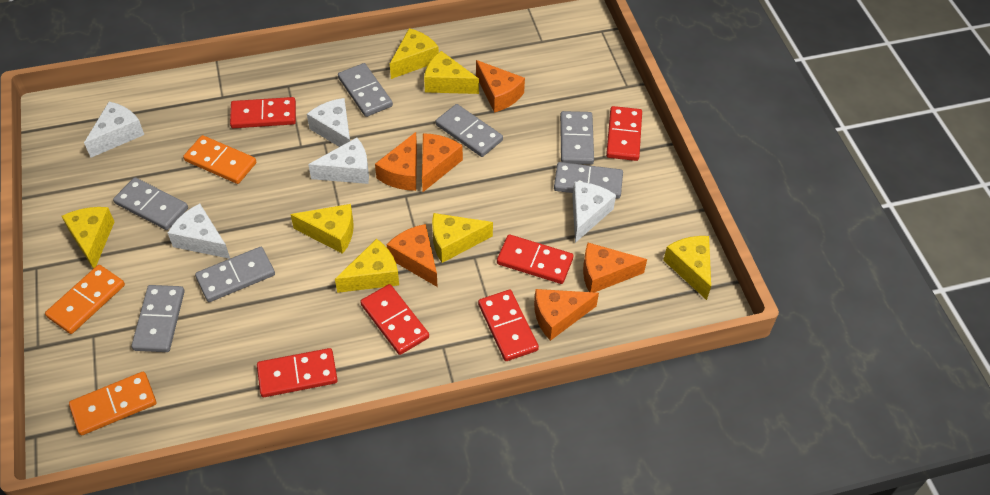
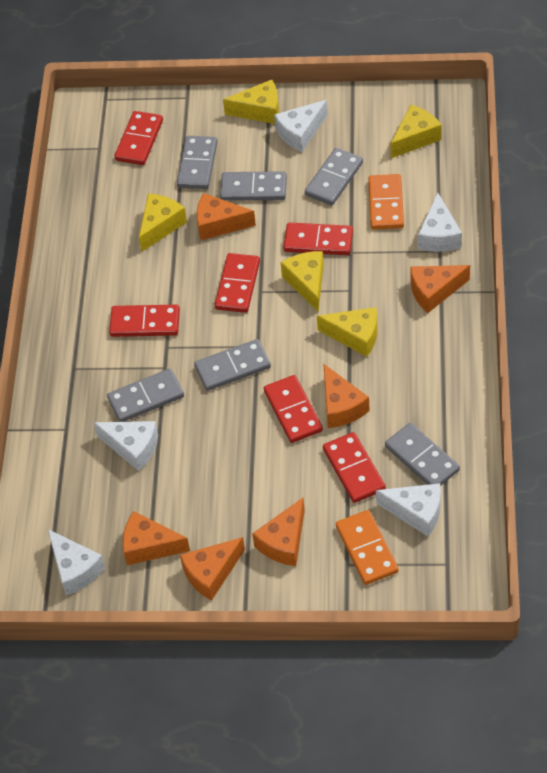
grey domino: [113,177,188,230] [131,285,185,352] [195,247,275,302] [338,63,393,117] [436,104,503,157] [554,162,623,199] [560,111,594,165] = 7 -> [107,368,184,422] [177,136,217,189] [194,339,271,391] [220,171,287,201] [305,148,363,205] [385,423,460,486] = 6
orange domino: [45,265,125,334] [69,372,156,435] [183,135,256,184] = 3 -> [336,510,399,585] [368,174,404,230] = 2
yellow cheese: [61,207,115,269] [290,204,354,254] [335,239,399,293] [390,28,439,79] [424,51,479,94] [432,213,493,263] [663,236,711,300] = 7 -> [139,193,187,252] [223,80,279,124] [281,251,324,312] [317,307,378,357] [391,105,442,158] = 5

